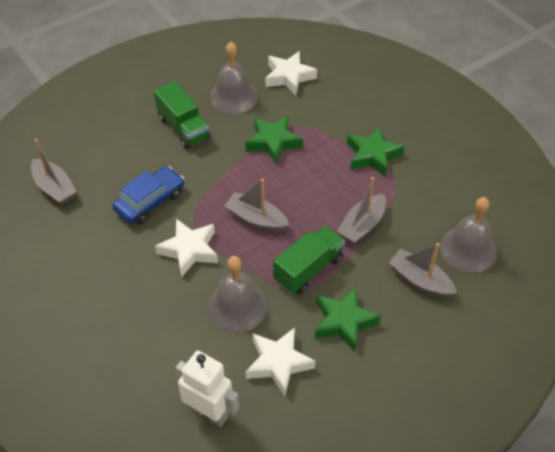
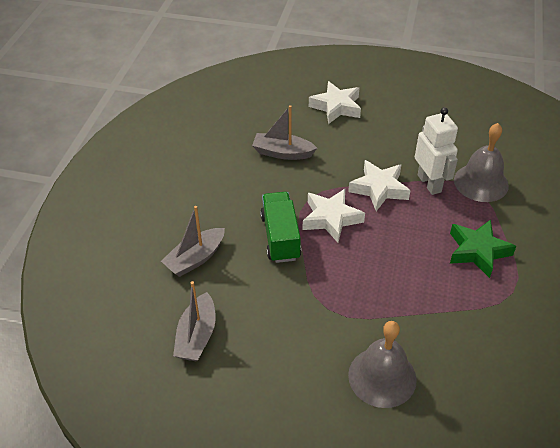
blue car: [112,166,184,224] = 1 -> none = 0
green star: [245,116,303,164] [315,287,381,352] [347,126,404,177] = 3 -> [450,219,516,278] = 1
green truck: [154,81,210,149] [273,226,345,294] = 2 -> [260,192,301,263] = 1
grey bell: [208,256,268,333] [210,42,258,114] [440,197,497,273] = 3 -> [348,321,417,408] [454,123,509,202] = 2
grey boat: [31,139,77,205] [224,179,289,232] [337,177,386,244] [388,243,457,298] = 4 -> [161,206,225,277] [173,281,216,361] [252,105,317,160] = 3

